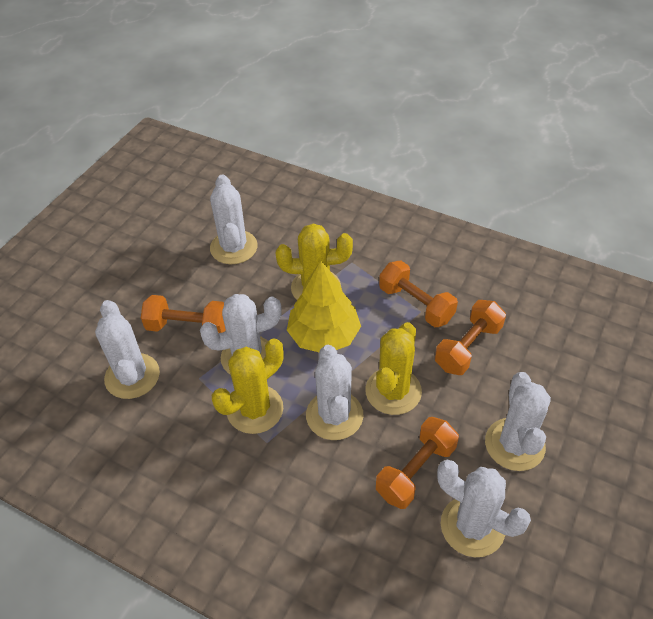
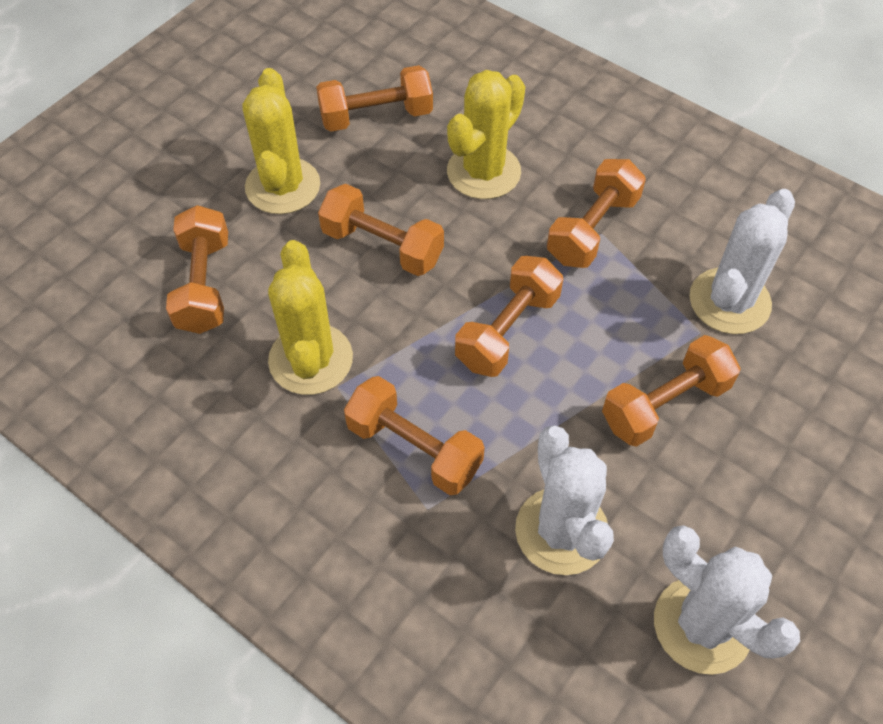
orange dumbbell: [141,295,226,333] [376,417,459,509] [379,261,458,327] [435,300,506,375] = 4 -> [166,205,228,334] [316,65,433,132] [318,184,444,276] [344,376,485,495] [455,256,563,377] [547,159,646,268] [602,335,741,447] = 7
white cactus: [95,300,160,399] [200,294,282,375] [210,174,257,264] [306,345,364,440] [437,460,531,557] [485,372,551,471] = 6 -> [515,425,614,575] [654,525,800,675] [690,189,795,334] = 3
yellow tree: [287,261,361,352] = 1 -> none = 0

